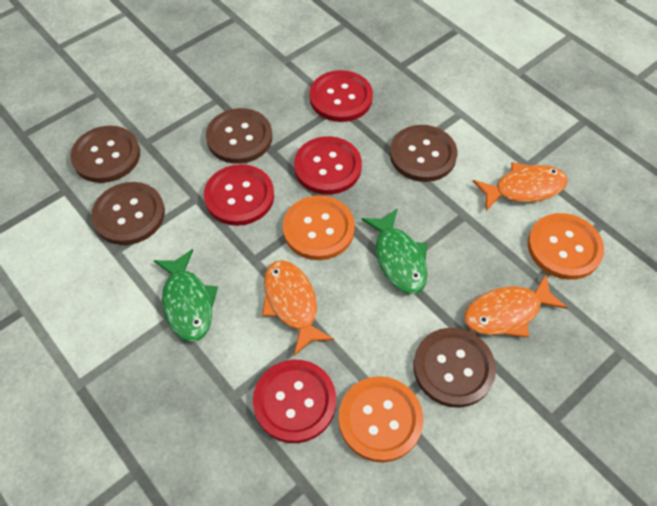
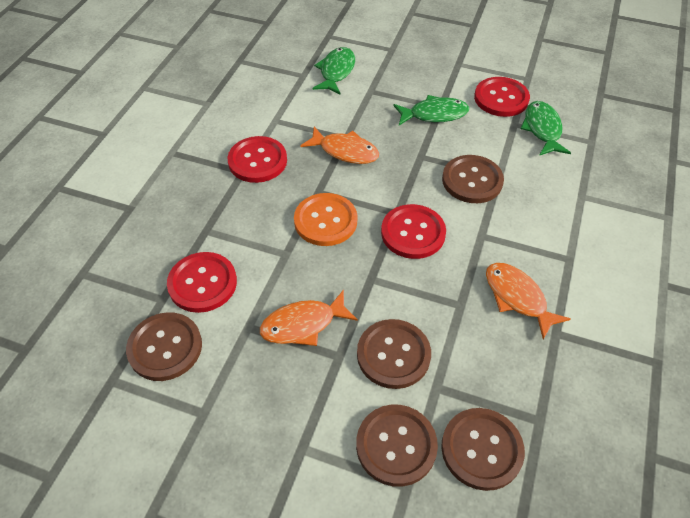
green fish: [153,249,218,342] [361,208,428,294] = 2 -> [312,47,355,94] [393,95,469,125] [521,101,571,156] = 3
orange button: [283,196,355,260] [338,376,423,462] [528,213,604,280] = 3 -> [294,193,358,246] = 1

